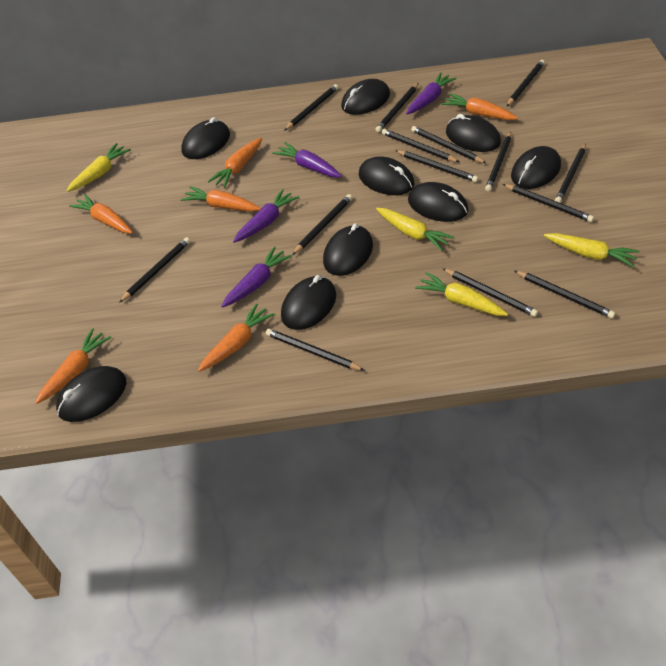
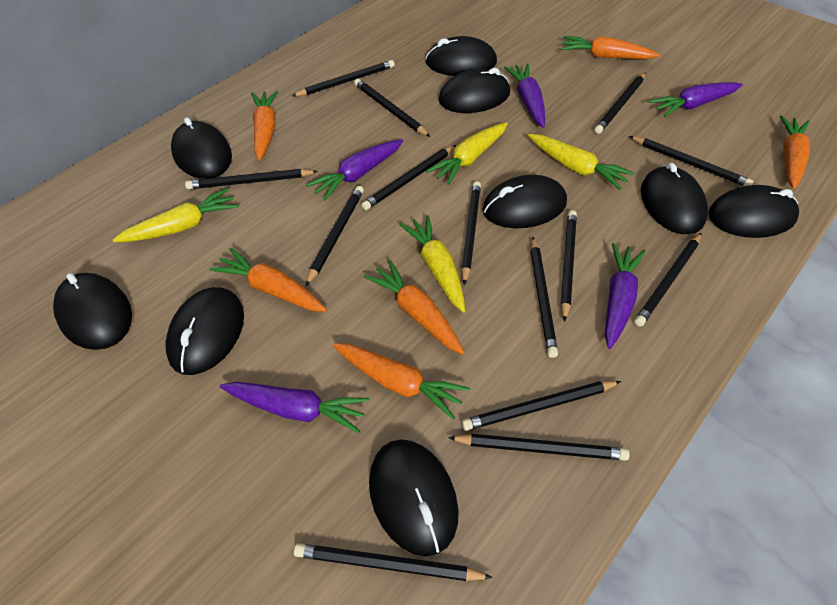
purple carrot: [221,246,292,308] [233,189,299,243] [272,142,342,177] [406,72,457,114] = 4 -> [220,382,369,433] [306,139,403,201] [504,64,545,128] [605,243,646,349] [649,82,743,117] = 5

